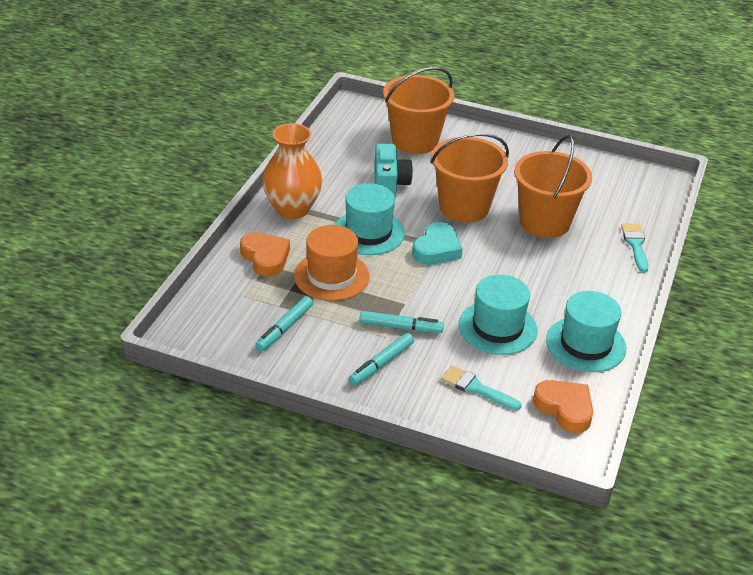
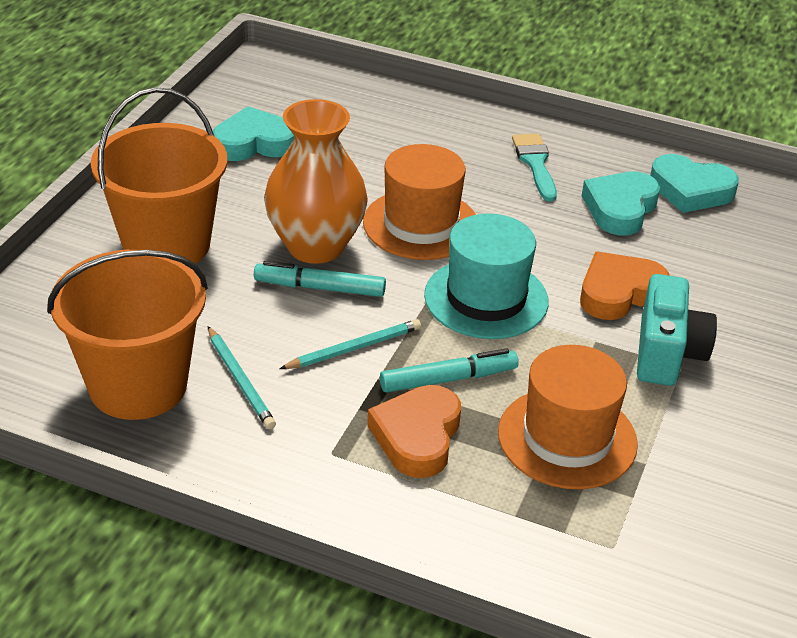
orange bucket: [383,67,454,154] [431,133,509,223] [514,135,592,238] = 3 -> [47,249,208,420] [91,87,227,264] = 2
orange hat: [294,225,370,301] = 1 -> [363,144,476,260] [498,345,638,489] = 2
turquoise brush: [441,365,522,410] [621,224,648,272] = 2 -> [512,134,557,201] = 1
turquoise hat: [335,183,405,255] [459,275,538,355] [546,291,626,372] = 3 -> [424,213,549,339] = 1
turquoise heart: [412,222,463,265] = 1 -> [213,106,294,161] [582,171,660,236] [650,154,739,213] = 3
turquoise marker: [255,296,313,351] [349,333,414,385] [359,311,444,333] = 3 -> [254,261,386,297] [380,349,519,393] = 2
turquoise pencil: none = 0 -> [208,327,276,429] [279,319,421,369] = 2

